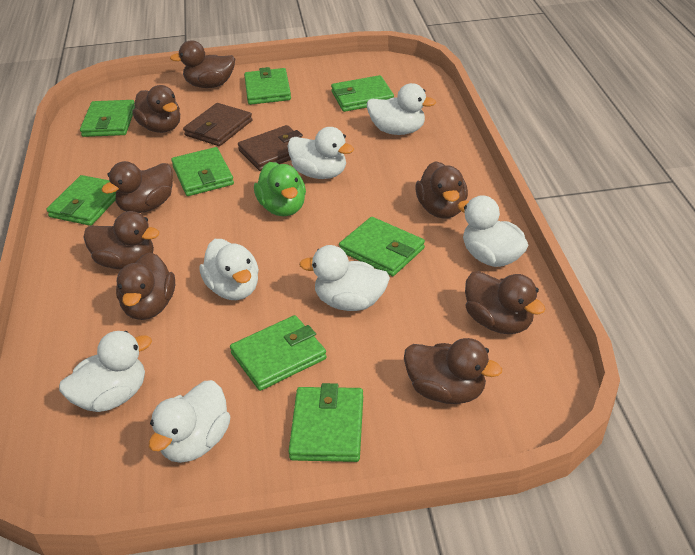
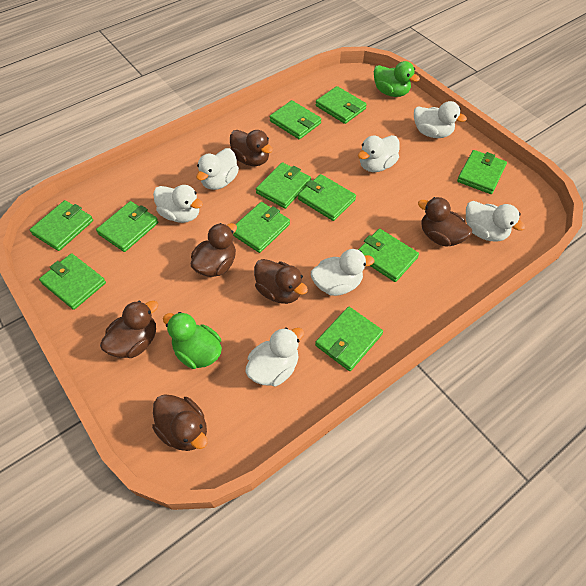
brown duck: [83,211,159,269] [102,161,173,213] [116,252,175,320] [132,85,180,133] [170,40,235,88] [404,338,502,404] [415,161,468,218] [465,271,545,334] = 8 -> [100,301,158,358] [152,394,207,451] [191,223,237,277] [230,130,273,166] [254,259,308,304] [418,197,472,247] = 6
brown wallet: [183,103,252,146] [238,125,303,171] = 2 -> none = 0
green duck: [254,162,306,216] = 1 -> [163,312,222,369] [374,61,420,97] = 2
green wallet: [47,175,116,226] [80,100,135,137] [171,147,234,196] [230,315,327,391] [244,67,291,105] [288,383,363,462] [331,75,394,112] [339,217,425,276] = 8 -> [30,200,93,251] [39,253,106,310] [96,201,158,252] [233,202,290,253] [256,162,311,209] [270,100,321,139] [298,174,356,221] [315,307,383,371] [316,86,367,124] [358,229,419,282] [457,150,507,194] = 11

